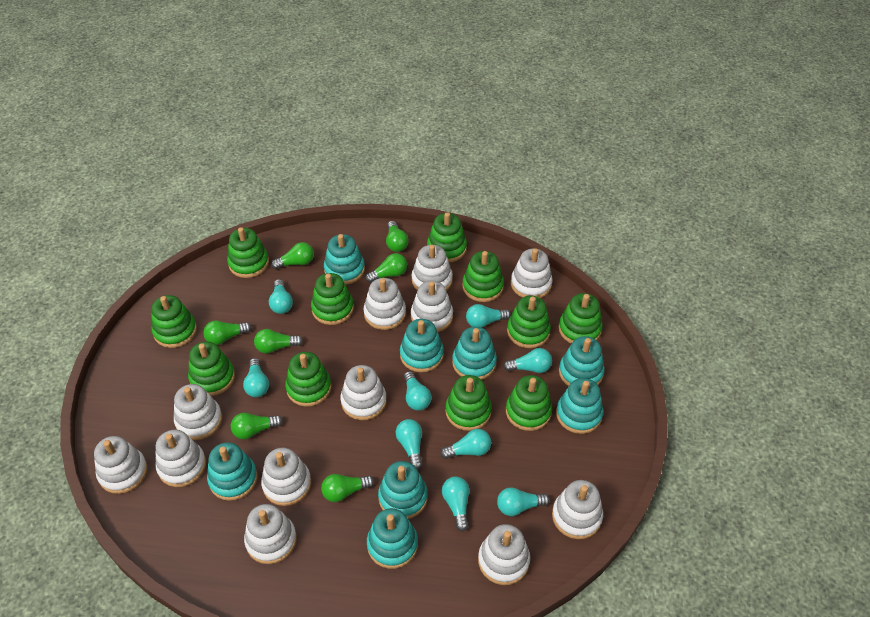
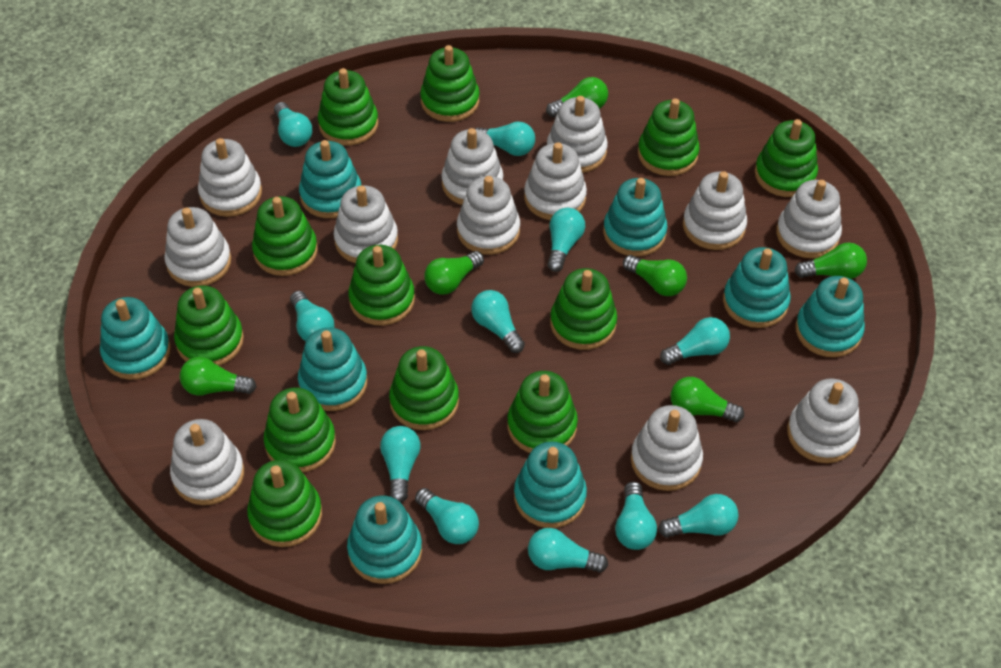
green light bulb: [203,320,252,345] [231,413,283,439] [254,329,303,354] [271,242,314,269] [321,474,374,502] [365,253,407,283] [386,221,409,252] = 7 -> [180,357,256,396] [424,251,484,295] [546,77,608,117] [623,255,687,296] [671,377,744,422] [794,242,867,279] = 6
green stacking toy: [151,295,197,348] [188,342,235,396] [227,227,269,278] [285,352,331,407] [311,273,354,325] [427,212,467,263] [445,375,492,431] [462,251,504,302] [506,375,552,431] [507,296,551,348] [559,293,603,344] = 11 -> [174,285,244,366] [247,460,322,547] [252,196,318,276] [264,388,336,472] [318,68,378,145] [348,245,415,326] [389,346,459,430] [420,45,480,122] [507,371,578,453] [550,268,617,350] [638,98,700,176] [755,119,818,197] = 12
turquoise light bulb: [243,358,269,397] [269,279,293,314] [396,419,423,470] [404,371,431,411] [440,429,491,459] [442,477,470,532] [466,304,511,328] [497,487,550,516] [503,348,552,373] = 9 -> [274,102,312,147] [290,291,335,341] [380,426,420,503] [415,488,479,544] [471,290,525,353] [475,122,535,156] [528,528,608,573] [547,208,585,272] [615,481,657,550] [658,494,739,538] [660,317,730,365] = 11

